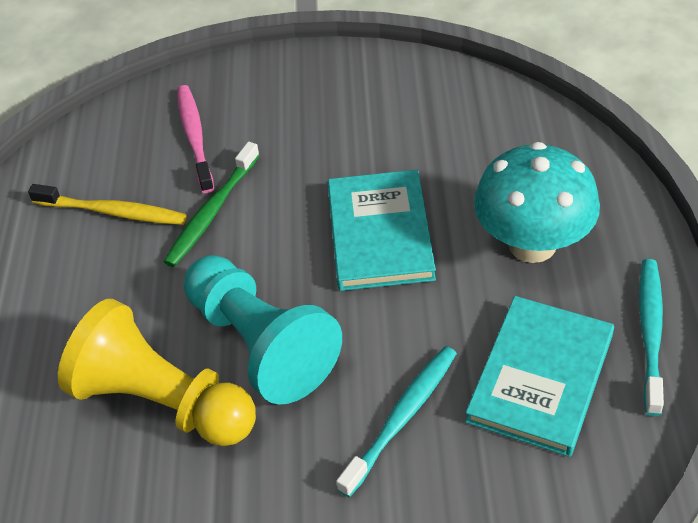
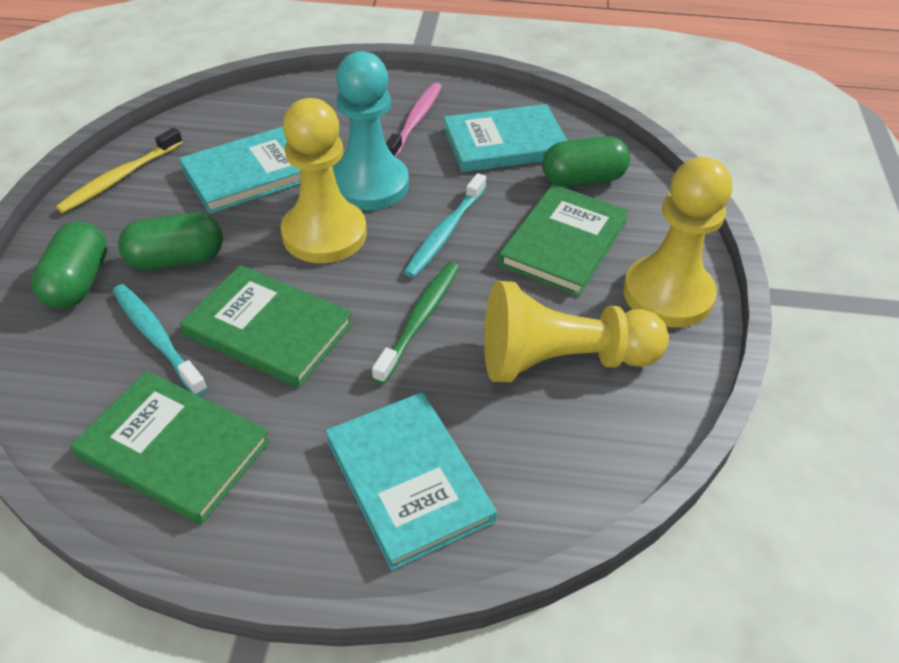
green book: none = 0 -> [71,371,270,525] [180,265,353,388] [498,184,629,296] = 3
green capsule: none = 0 -> [31,221,108,309] [118,212,223,270] [542,136,630,187] = 3
turquoise book: [327,170,436,291] [465,296,614,457] = 2 -> [179,126,300,214] [326,392,497,570] [443,104,568,172] = 3
turquoise mushroom: [474,142,600,263] = 1 -> none = 0
yellow pawn: [58,299,256,446] = 1 -> [281,98,367,263] [484,281,669,382] [623,157,732,327] = 3

